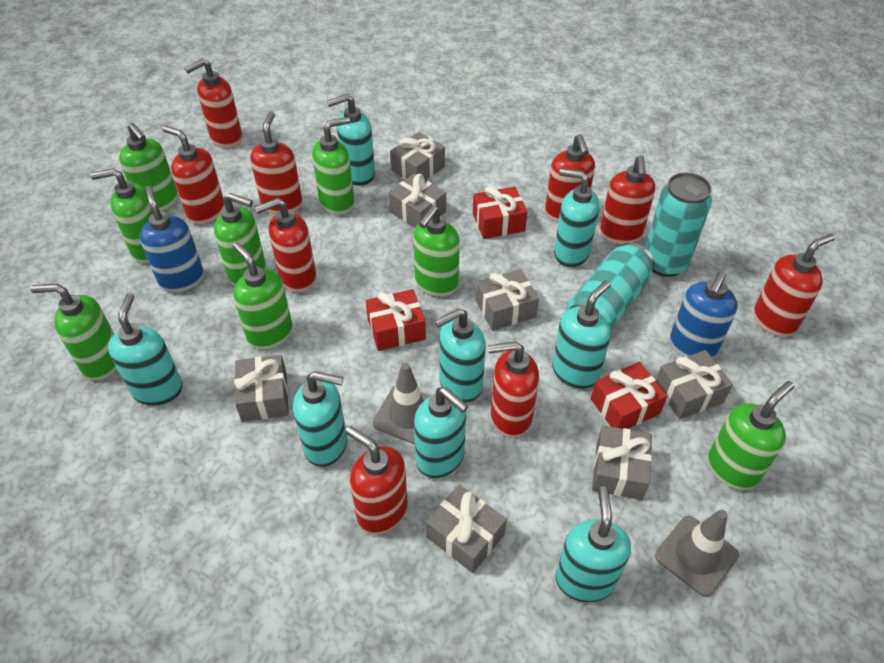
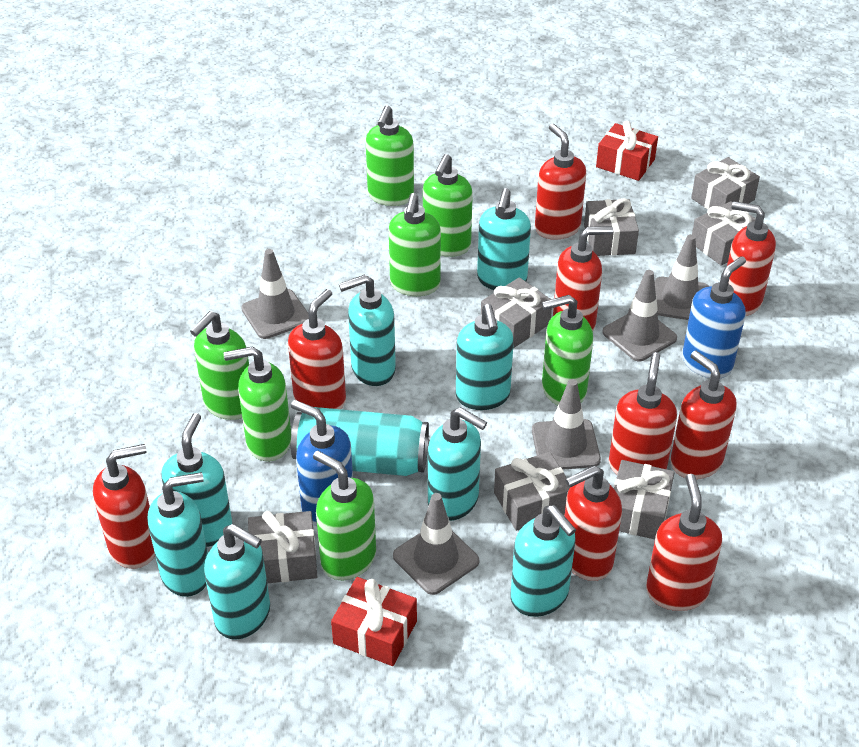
green soap dispenser: [31,283,117,381] [90,168,153,263] [119,123,178,211] [214,193,266,286] [232,242,293,350] [312,117,354,215] [413,206,460,297] [708,381,794,490] = 8 -> [190,311,249,420] [224,346,291,461] [313,451,376,580] [366,105,414,206] [389,193,441,296] [423,154,473,257] [542,295,593,405] = 7
grey traffic cone: [373,363,430,445] [655,510,739,597] = 2 -> [241,249,309,339] [393,493,479,595] [532,379,601,470] [603,270,677,362] [655,234,709,320] = 5
red gift: [366,289,426,351] [473,186,527,239] [591,362,667,429] = 3 -> [331,577,417,666] [596,121,658,181] = 2
turquoise can: [567,242,655,330] [645,172,712,277] = 2 -> [291,407,429,476] = 1

